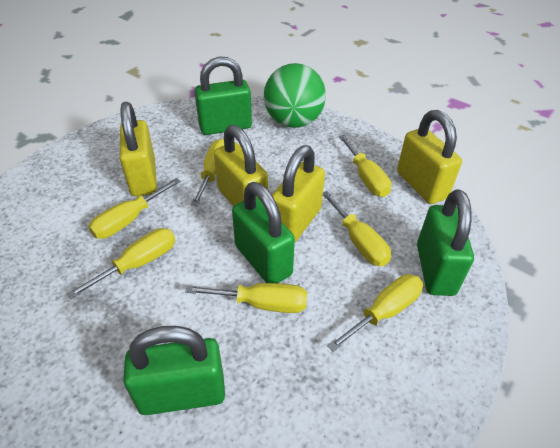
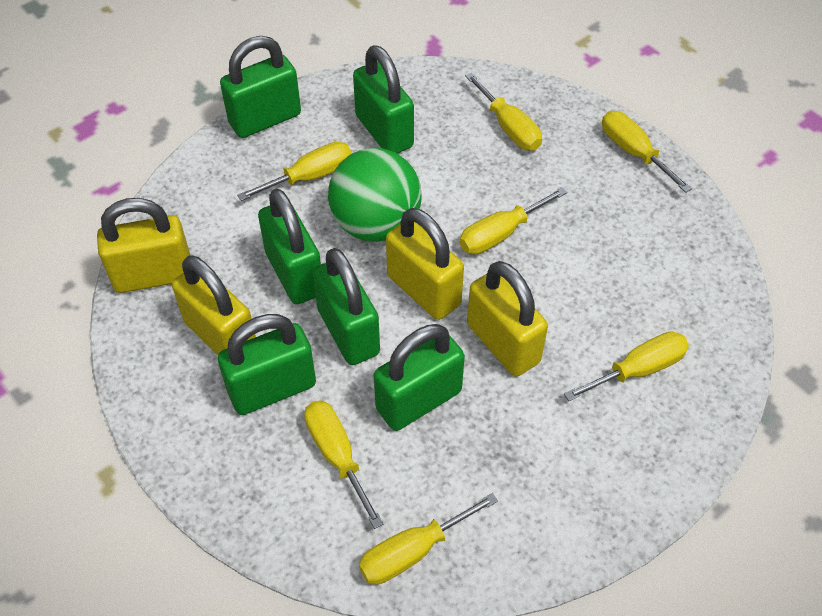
green padlock: [123,326,225,415] [194,56,252,135] [232,182,295,283] [417,189,474,296] = 4 -> [218,314,316,415] [220,36,301,138] [258,189,321,304] [313,248,380,365] [353,45,414,154] [374,324,465,431] = 6

